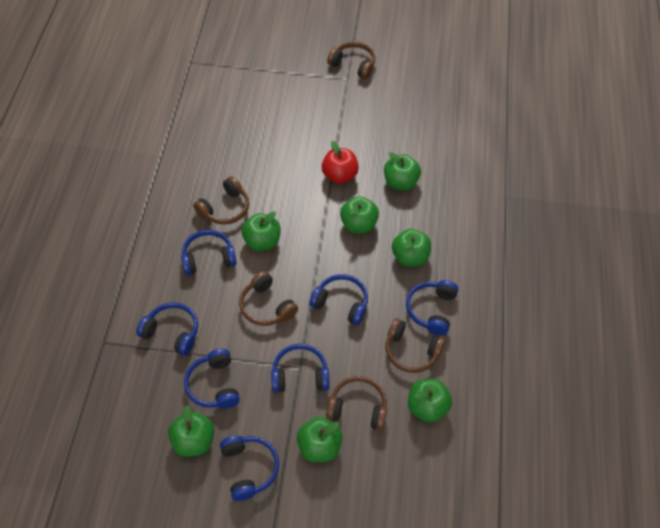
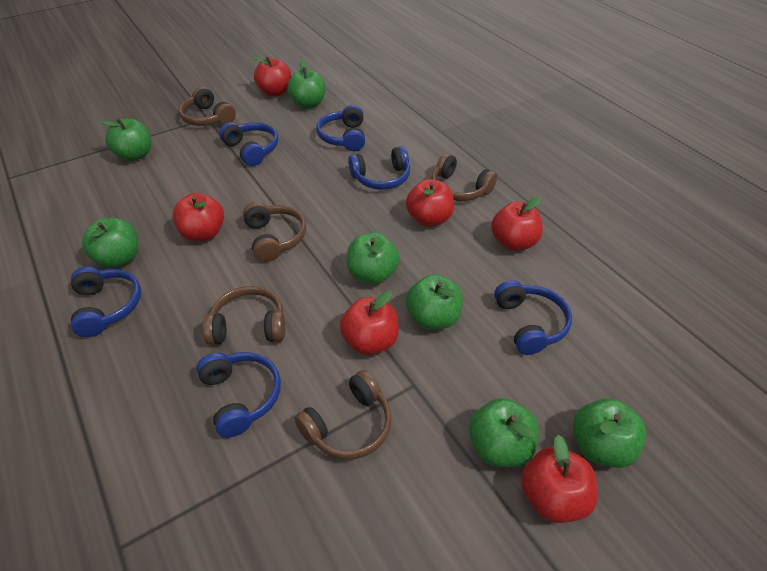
blue headphones: [136,302,198,356] [181,230,237,275] [184,349,240,409] [220,436,279,501] [271,344,330,392] [309,274,368,325] [406,280,458,335] = 7 -> [71,266,141,337] [196,352,281,438] [219,122,278,166] [316,105,365,151] [348,146,410,190] [494,280,572,355] = 6
red apple: [322,141,359,184] = 1 -> [172,193,224,242] [253,56,291,97] [339,291,399,355] [406,179,454,227] [491,196,543,251] [521,435,597,523] = 6

